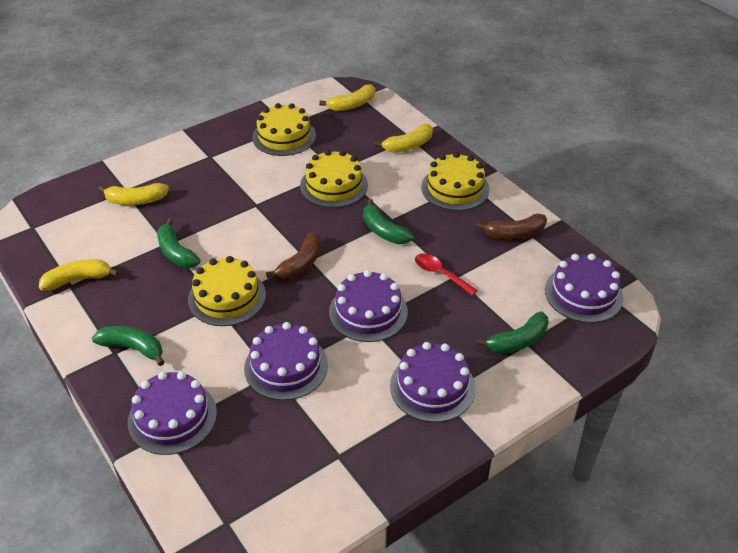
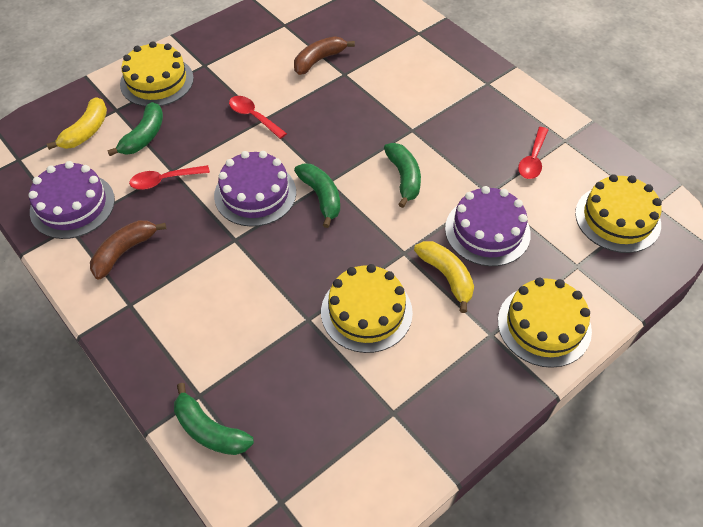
purple cake: [128,371,217,455] [244,322,328,400] [329,270,408,342] [390,342,476,422] [545,254,623,323] = 5 -> [28,161,115,239] [214,151,296,227] [445,186,531,266] = 3
red spoon: [415,253,478,296] = 1 -> [129,165,210,190] [229,96,287,139] [518,127,548,179] = 3
yellow banana: [39,259,119,291] [98,183,169,205] [319,85,375,111] [375,124,433,153] = 4 -> [47,97,107,150] [414,241,474,313] = 2

